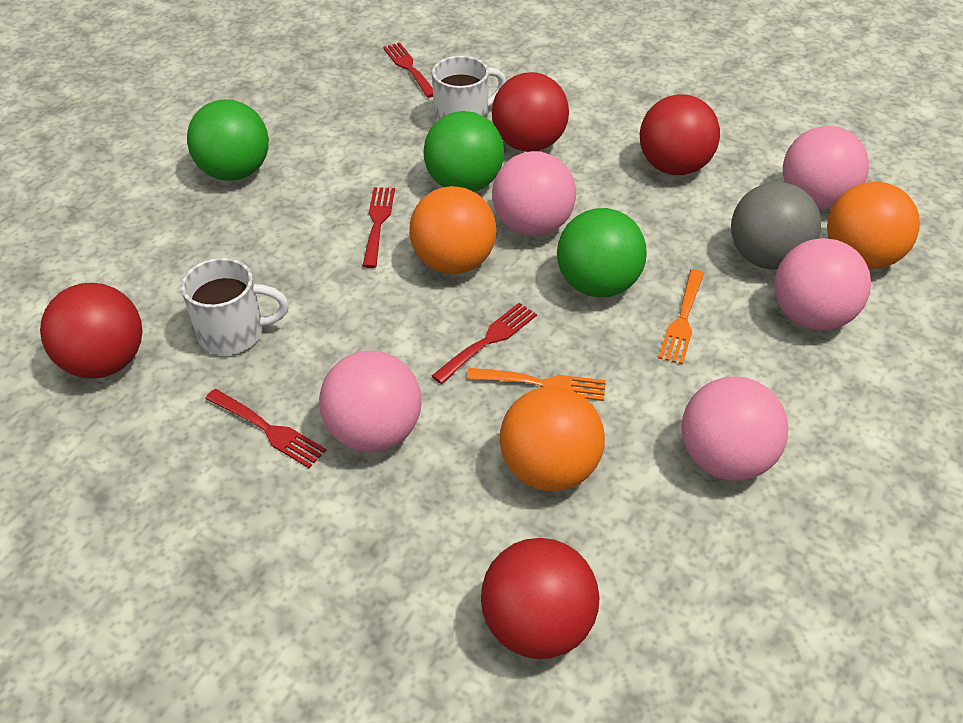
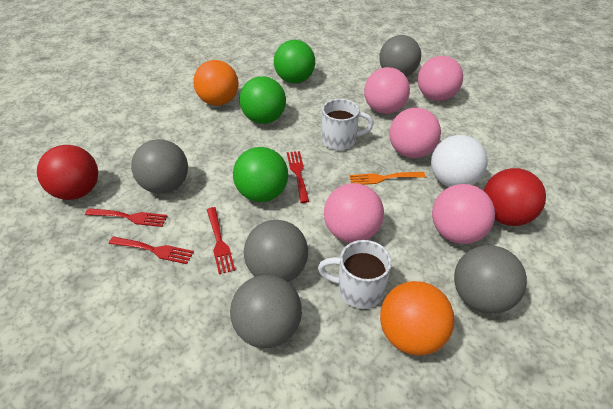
grey ball: [731,182,821,270] = 1 -> [131,139,188,194] [230,275,302,348] [244,220,308,282] [379,35,421,77] [454,245,527,314] = 5
orange ball: [409,186,497,274] [500,387,605,492] [827,182,920,269] = 3 -> [194,60,238,106] [380,281,455,356] = 2
orange fork: [467,368,606,401] [658,269,704,365] = 2 -> [349,172,426,185] = 1
red ball: [40,283,142,378] [481,538,600,659] [492,72,569,152] [640,94,720,175] = 4 -> [37,145,98,200] [484,168,546,226] = 2
white ball: none = 0 -> [431,135,488,187] = 1

